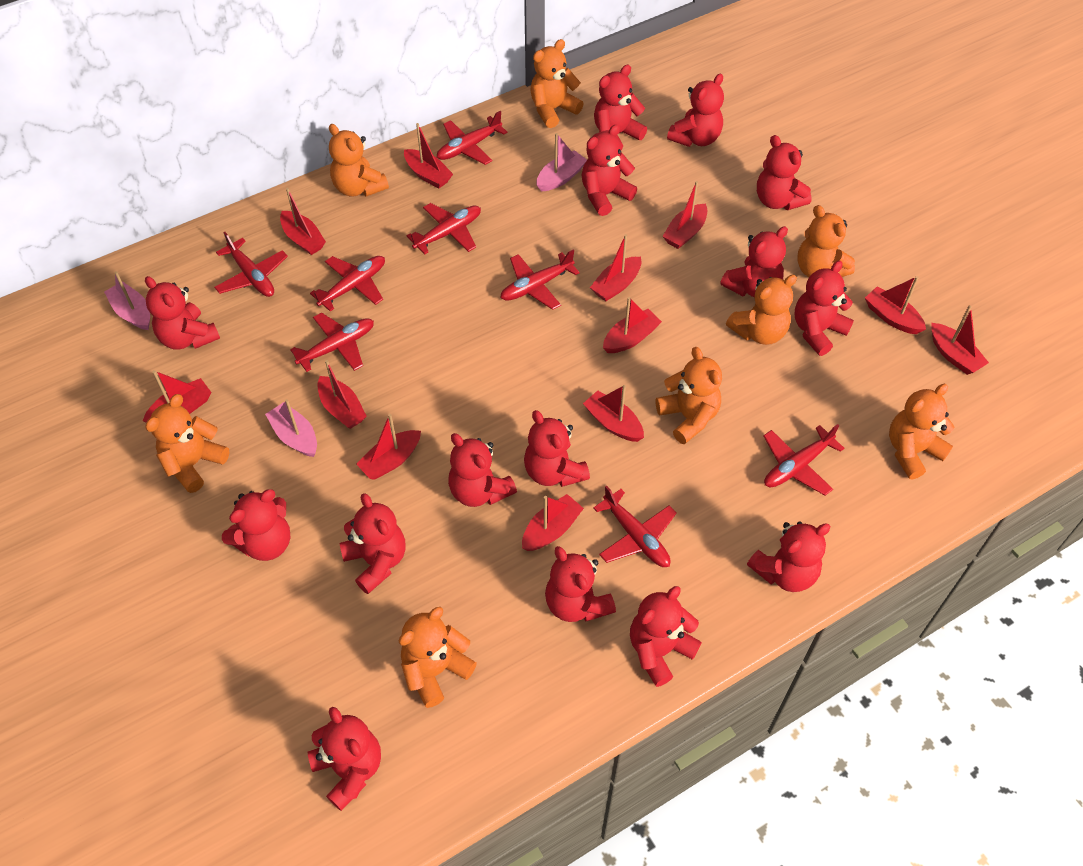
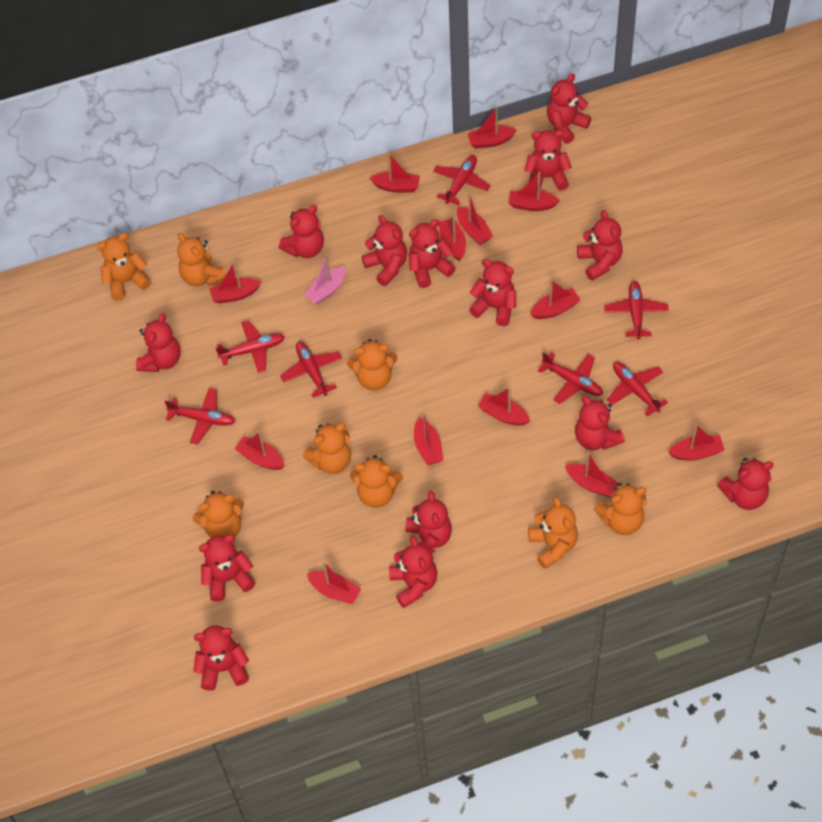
pink boat: [104,271,150,330] [265,399,317,457] [537,133,587,191] = 3 -> [304,254,346,305] = 1
red boat: [143,370,211,423] [280,188,326,255] [318,360,367,429] [356,414,421,480] [404,123,453,188] [522,494,584,551] [583,385,644,442] [590,234,641,301] [603,297,662,353] [663,181,707,249] [865,276,926,334] [931,305,989,375] = 12 -> [209,261,261,304] [234,432,285,470] [307,562,361,604] [370,153,420,193] [414,413,443,465] [439,216,466,261] [457,194,493,245] [467,106,517,149] [478,387,530,426] [509,172,560,211] [530,280,580,319] [565,452,618,497] [668,424,725,461] = 13
red plane: [214,232,288,297] [290,313,374,372] [310,256,385,311] [407,203,481,255] [437,111,507,165] [500,249,580,310] [593,485,677,567] [763,424,845,496] = 8 -> [164,388,235,445] [216,320,285,373] [280,341,342,398] [433,155,491,205] [538,352,603,404] [604,281,669,339] [607,362,668,416] = 7
red teddy bear: [145,276,220,350] [222,489,291,561] [308,707,381,811] [340,493,406,594] [448,433,517,507] [524,410,590,487] [545,546,616,622] [581,125,637,216] [594,65,647,150] [630,586,702,687] [667,74,724,147] [720,226,788,297] [747,521,831,592] [757,135,812,210] [794,260,854,356] = 15 -> [136,313,181,372] [193,625,249,691] [199,535,255,602] [279,205,324,258] [362,215,407,286] [389,536,437,608] [405,491,452,553] [408,219,456,288] [469,259,516,326] [524,130,572,191] [547,74,591,144] [575,396,625,450] [577,210,623,281] [717,458,774,510] = 14

